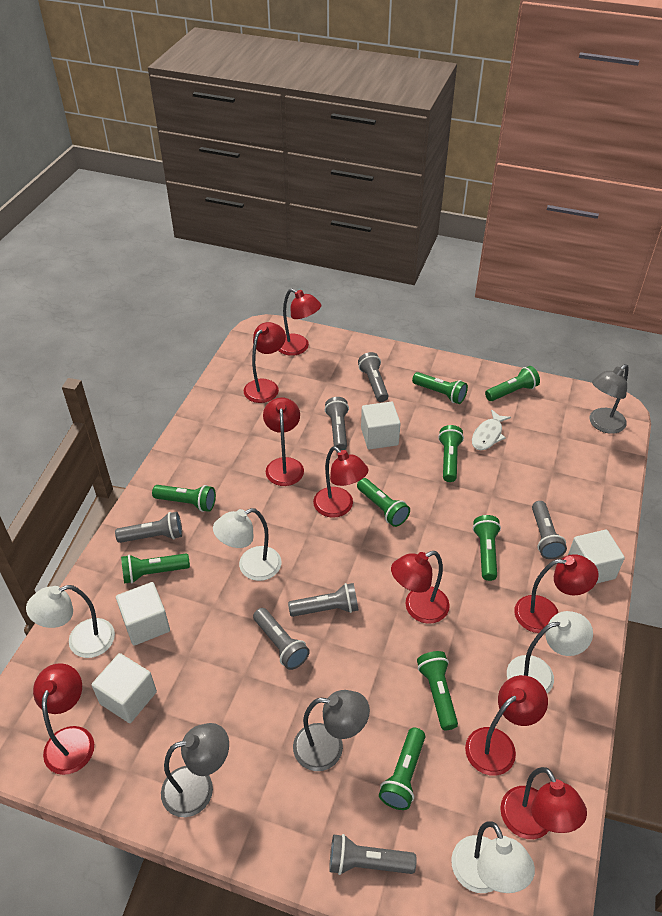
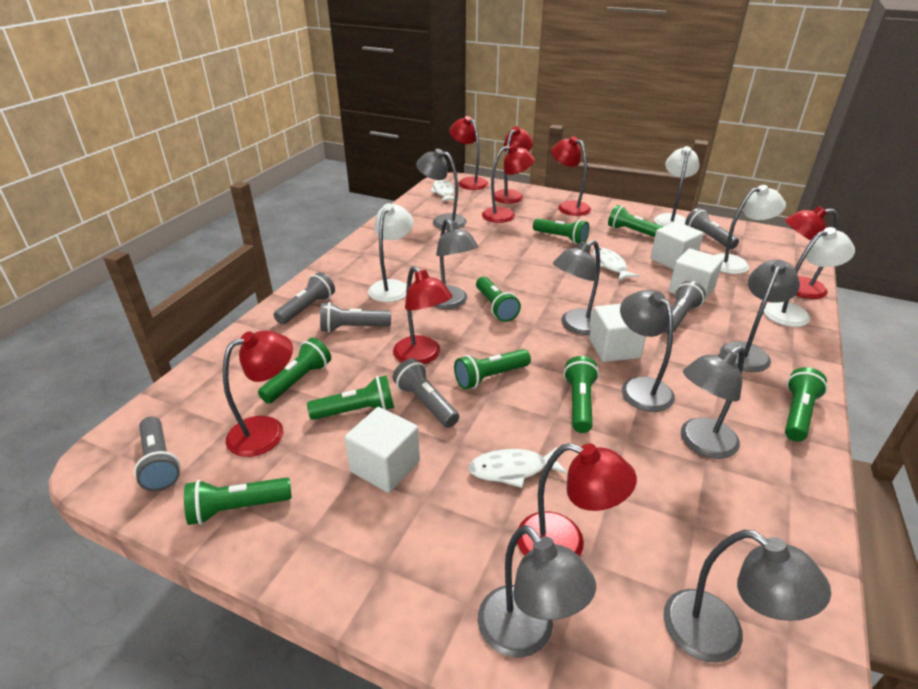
grey flashlight: [115,512,182,543] [253,608,310,670] [288,583,358,617] [325,397,349,450] [329,834,416,875] [358,352,389,402] [532,501,567,559] = 7 -> [134,416,180,491] [273,272,335,324] [320,302,391,332] [393,358,459,428] [664,281,706,334] [685,208,739,249] = 6
grey lamp: [161,723,229,817] [293,690,370,771] [590,364,629,434] = 3 -> [416,149,467,230] [433,219,478,309] [478,525,596,658] [553,240,600,335] [620,290,675,412] [663,530,831,663] [681,346,745,459] [720,260,800,372] = 8
red lamp: [33,663,94,775] [244,322,286,403] [263,397,304,486] [278,289,321,356] [313,446,369,518] [391,551,450,624] [465,675,548,776] [500,767,587,839] [514,554,599,633] = 9 -> [223,330,293,457] [393,266,453,364] [449,116,488,190] [482,144,535,223] [494,126,533,204] [517,443,637,557] [551,136,591,216] [785,206,838,299] = 8
white fish: [472,409,511,450] = 1 -> [430,180,459,202] [468,447,567,488] [593,248,639,281] = 3

